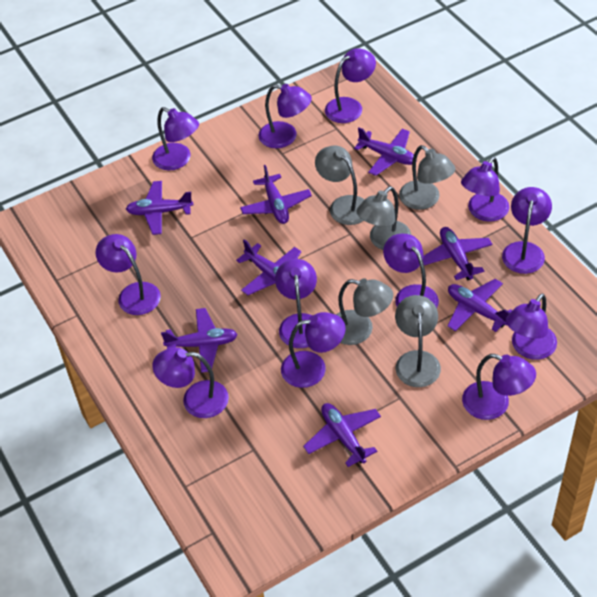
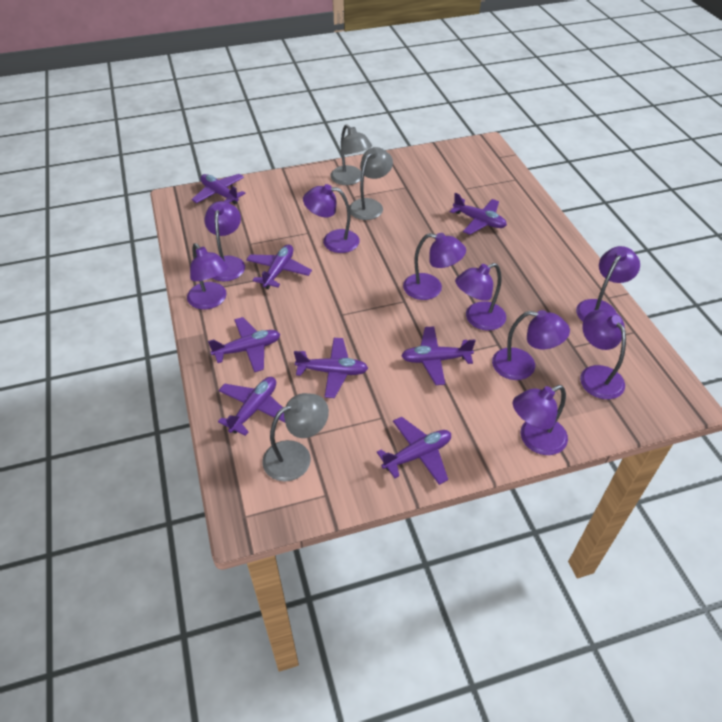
grey lamp: [315,146,365,225] [336,278,393,345] [356,186,411,250] [395,295,441,387] [399,145,456,210] = 5 -> [262,393,329,481] [330,124,372,185] [349,147,393,220] = 3
purple lamp: [96,234,161,315] [152,107,199,170] [152,347,229,418] [259,84,312,148] [275,259,317,348] [281,312,346,388] [325,48,376,123] [383,234,439,308] [461,157,509,222] [462,354,536,420] [502,187,552,274] [506,294,557,360] = 12 -> [187,243,228,309] [204,201,245,282] [303,184,359,253] [403,233,466,300] [455,263,506,331] [492,310,570,380] [513,385,568,455] [576,246,640,322] [580,309,626,399] = 9

